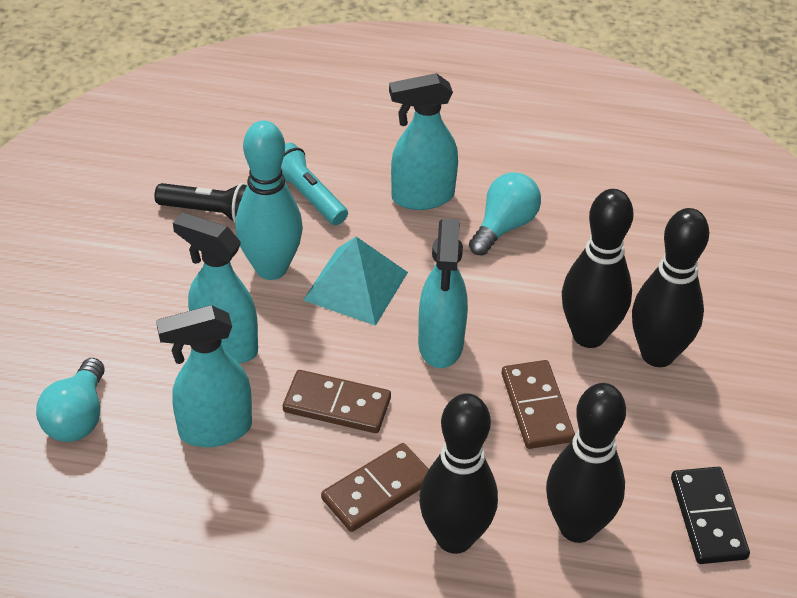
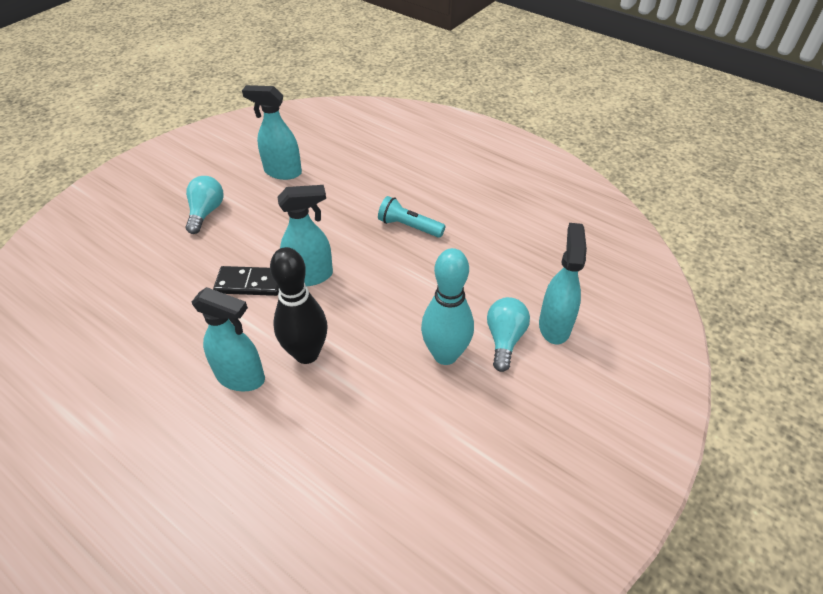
black bowling pin: [419,393,498,554] [546,383,626,543] [562,189,633,348] [632,208,709,367] = 4 -> [270,247,327,364] = 1
black flashlight: [154,183,247,223] = 1 -> none = 0
brown domino: [283,370,391,433] [321,443,429,532] [502,360,575,449] = 3 -> none = 0
turquoise pyramid: [303,237,408,326] = 1 -> none = 0

